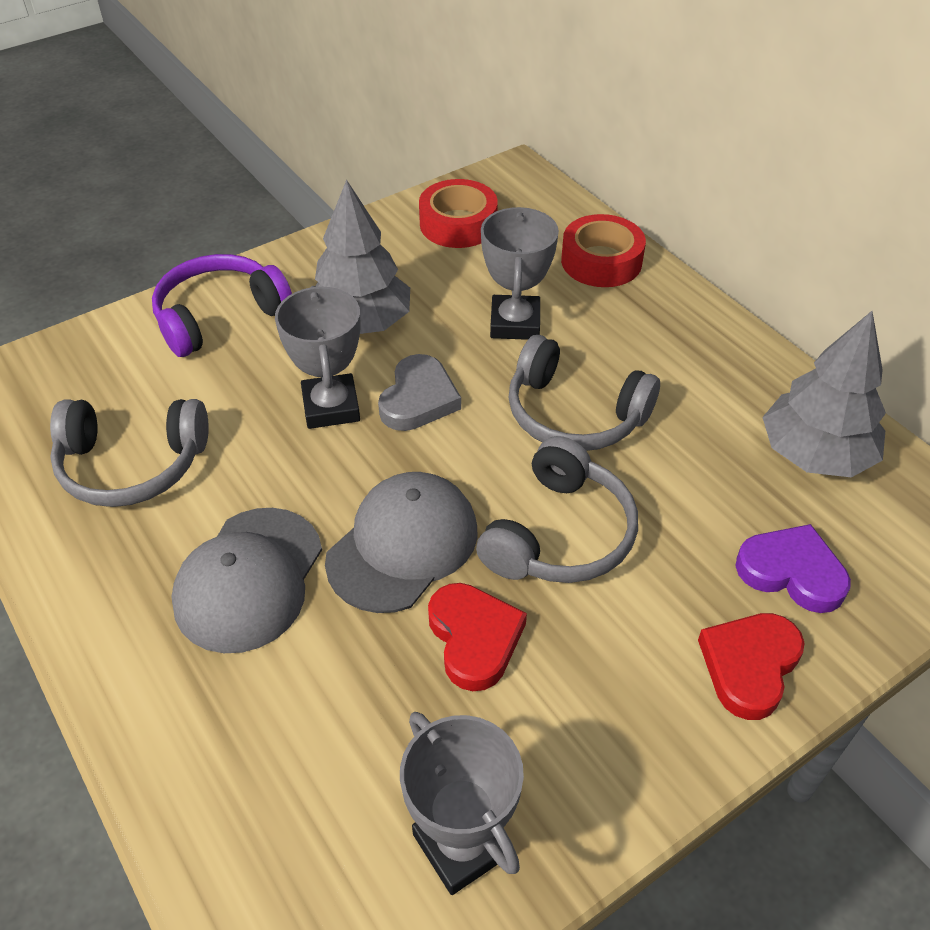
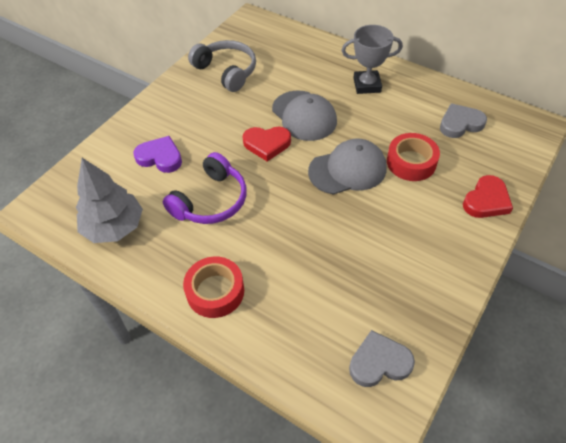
grey headphones: [50,399,209,507] [476,436,638,583] [509,335,660,451] = 3 -> [188,40,256,92] = 1
grey heart: [378,354,461,431] = 1 -> [349,330,415,387] [440,103,487,138] = 2
grey tree: [315,179,410,334] [762,311,886,477] = 2 -> [76,158,143,243] = 1
grey trophy: [275,286,361,429] [400,712,524,895] [481,207,559,340] = 3 -> [342,25,403,94] = 1

